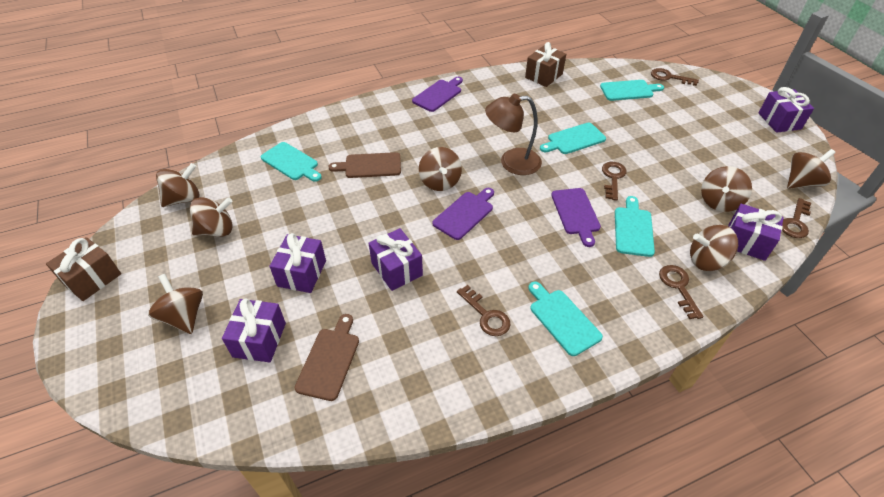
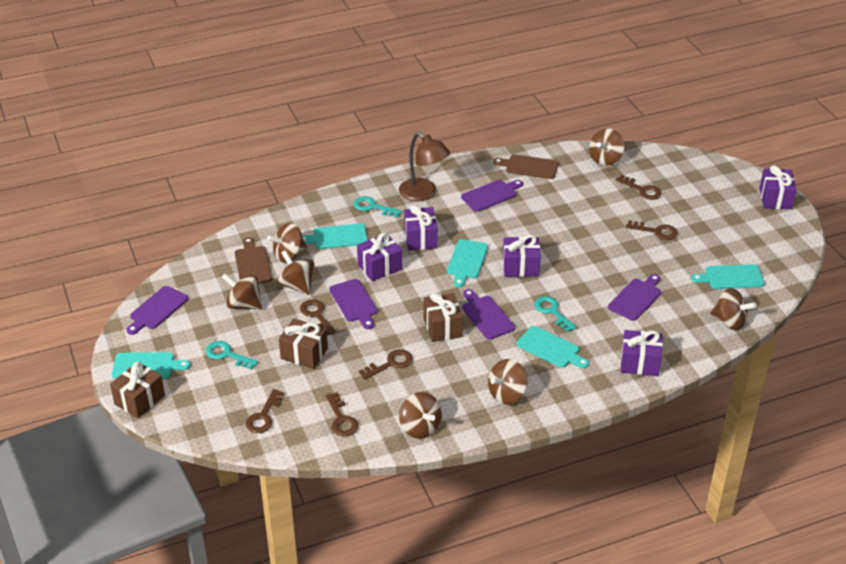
brown gift: [46,237,121,301] [525,42,566,87] = 2 -> [110,362,165,418] [279,318,328,369] [423,293,463,342] = 3
brown key: [457,285,511,336] [602,162,627,201] [651,68,699,86] [659,265,704,319] [782,198,811,238] = 5 -> [246,389,284,433] [300,299,336,335] [326,392,358,437] [359,349,413,380] [616,175,662,200] [626,220,678,240] = 6
purple cutting board: [412,77,463,112] [432,188,494,240] [551,188,601,247] = 3 -> [127,286,188,335] [329,279,378,329] [461,180,523,212] [462,289,515,340] [608,274,661,321] = 5
turquoise key: none = 0 -> [206,341,258,369] [353,196,402,218] [534,296,577,332] = 3

